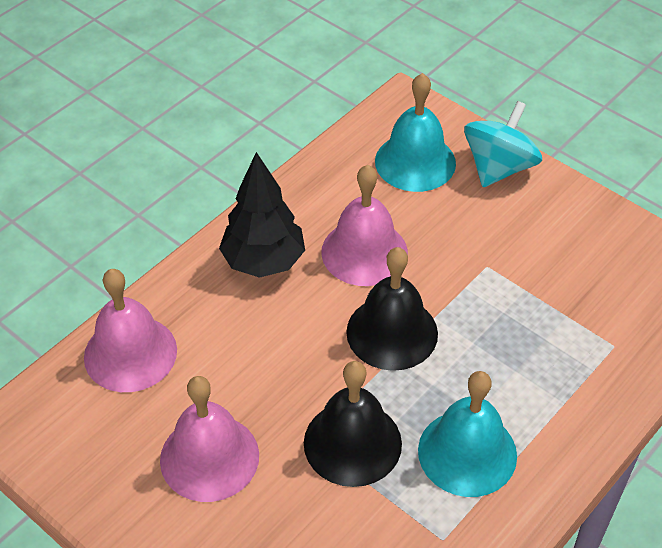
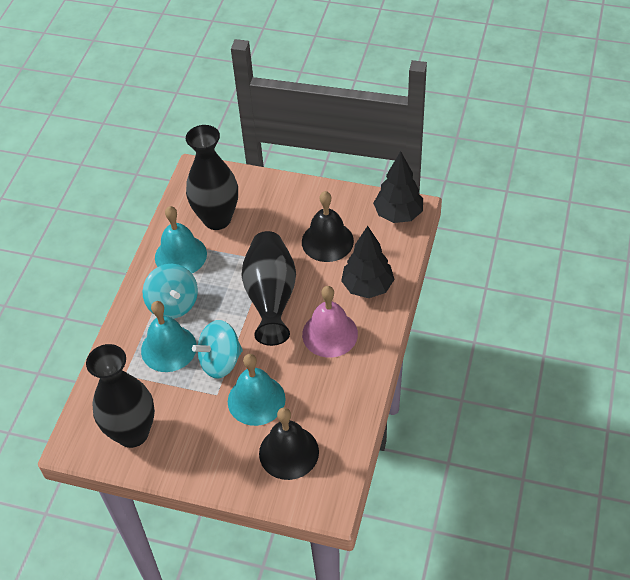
black tree: [219,152,305,278] = 1 -> [341,226,395,298] [373,151,423,223] = 2
black vase: none = 0 -> [86,344,155,448] [186,125,238,230] [242,231,296,346] = 3
pink bell: [84,269,177,392] [160,376,259,502] [321,165,408,286] = 3 -> [302,286,358,358] = 1
turquoise bell: [375,73,456,192] [418,371,517,497] = 2 -> [141,301,197,372] [155,206,207,273] [228,354,286,426] = 3
turquoise spinning top: [464,101,542,187] = 1 -> [143,264,198,319] [192,320,243,379] = 2

